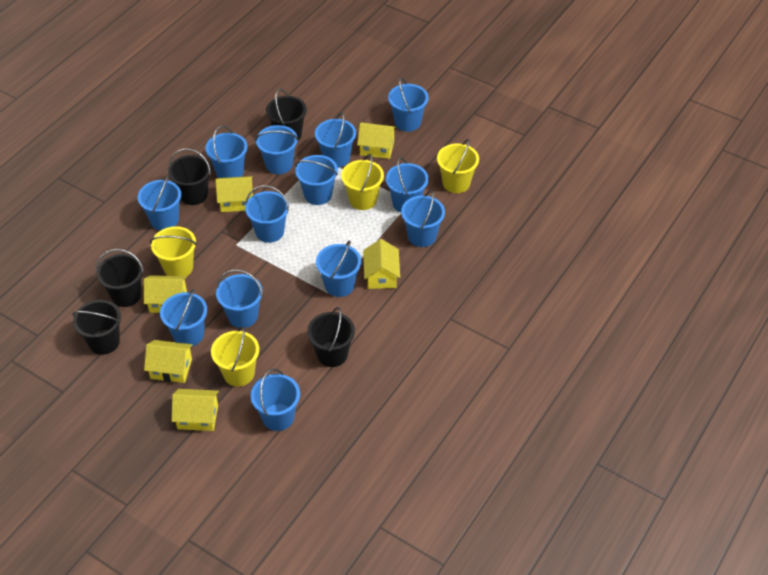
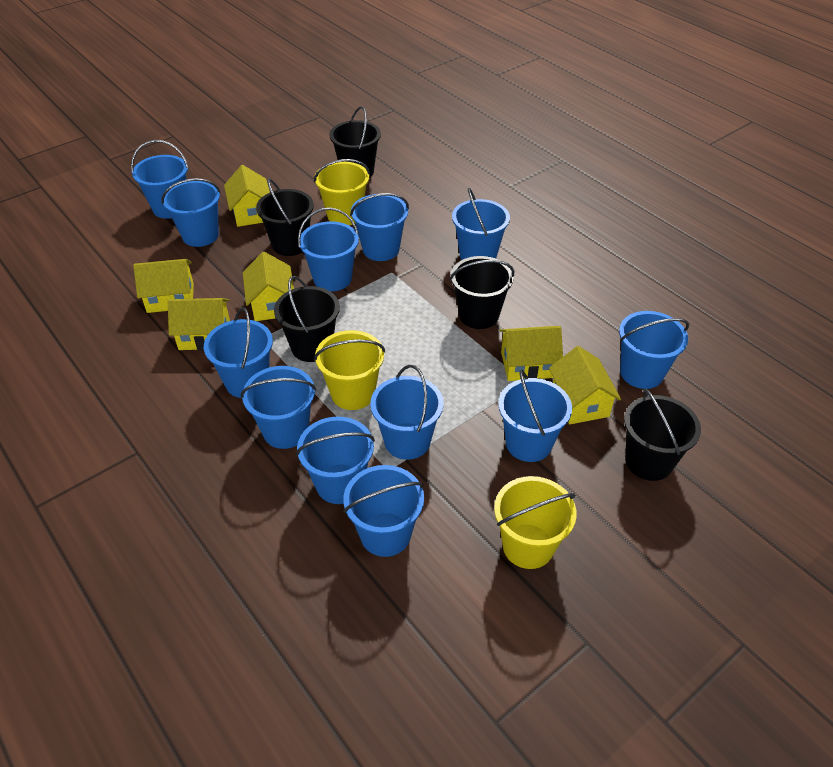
blue bucket: [138,175,181,231] [160,289,207,346] [205,125,247,178] [216,269,263,328] [245,185,289,243] [250,369,300,431] [255,125,299,174] [295,155,338,205] [315,112,356,168] [316,240,361,297] [386,157,429,213] [388,77,428,132] [401,190,445,247] = 13 -> [131,140,189,219] [161,178,221,247] [204,308,273,398] [241,366,316,449] [296,417,375,504] [298,207,359,291] [343,465,424,557] [350,193,409,261] [370,365,444,460] [452,188,510,260] [498,369,572,462] [619,311,689,389] = 12
yellow bucket: [150,226,197,276] [211,326,259,387] [341,154,384,210] [437,139,479,193] = 4 -> [314,159,370,225] [314,330,385,410] [494,476,577,569] = 3

